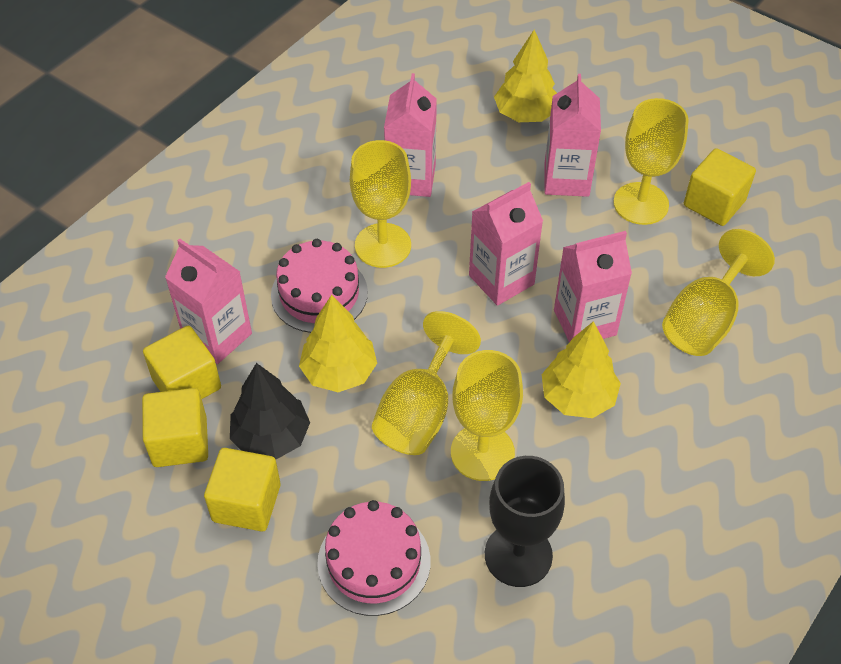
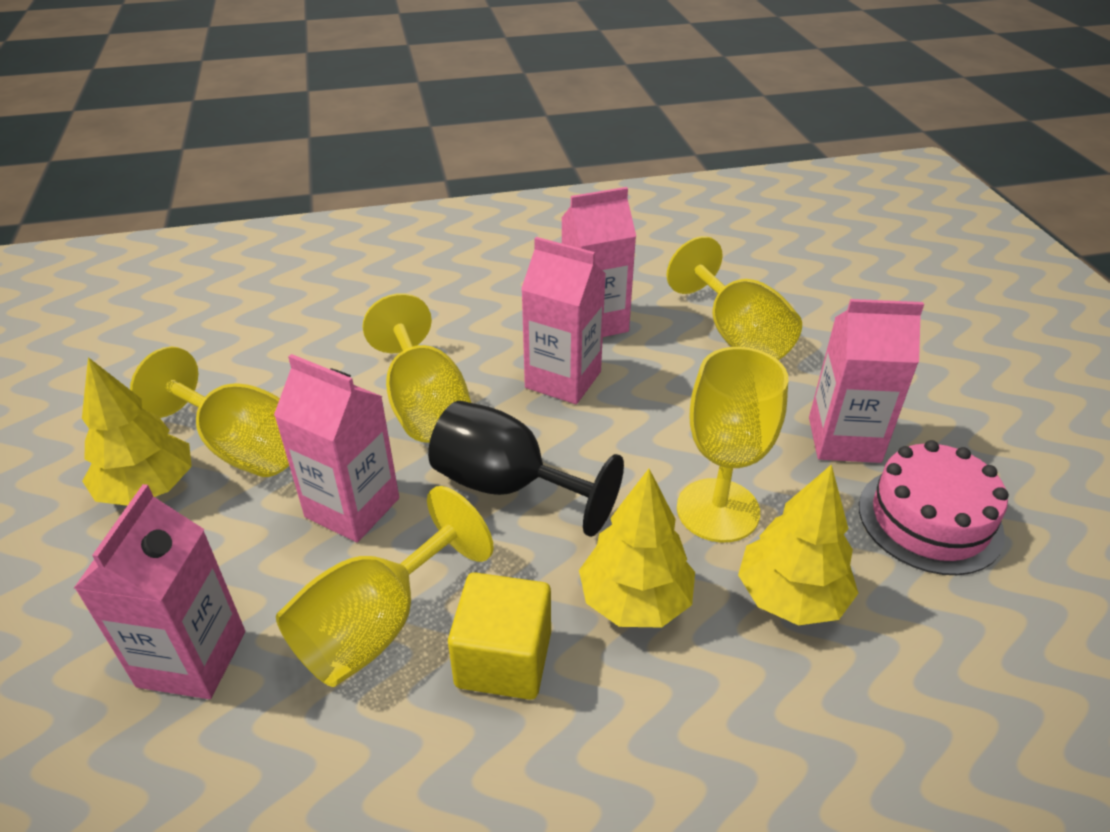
black tree: [230,363,310,459] = 1 -> none = 0
pink cake: [271,239,368,333] [317,500,431,616] = 2 -> [859,440,1009,575] = 1
yellow cube: [142,388,208,467] [143,326,221,399] [204,448,280,532] [684,148,756,226] = 4 -> [448,572,551,700] = 1

